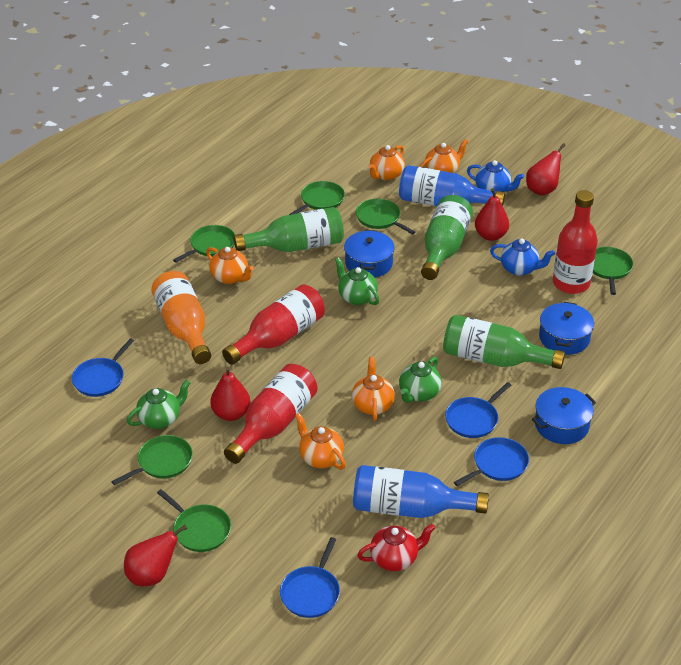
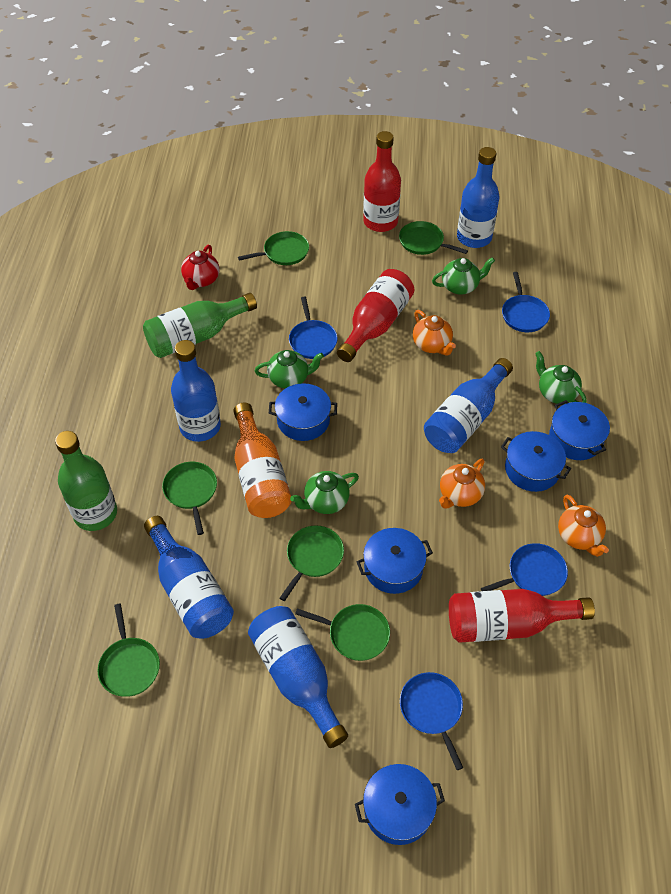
blue bottle: [353,465,489,518] [399,165,505,206] = 2 -> [144,516,234,639] [171,340,221,442] [248,606,348,748] [424,358,513,453] [457,147,500,248] = 5
blue pot: [344,230,395,278] [532,387,596,444] [539,302,594,355] = 3 -> [269,383,337,441] [355,764,445,845] [357,528,433,594] [501,431,571,492] [549,400,610,460] = 5
blue teapot: [467,160,524,192] [490,238,555,276] = 2 -> none = 0
green bottle: [234,207,344,252] [421,195,473,280] [443,315,565,369] = 3 -> [55,431,117,531] [143,293,257,358] = 2
green teapot: [127,380,191,429] [335,257,379,305] [399,357,442,403] = 3 -> [255,350,324,389] [290,471,359,514] [432,257,495,295] [535,351,587,404] = 4
orange teapot: [206,247,254,284] [295,413,346,470] [352,357,395,421] [368,145,405,180] [420,139,469,173] = 5 -> [413,310,456,356] [439,459,485,509] [558,495,609,557] = 3
red pear: [124,525,187,586] [210,366,251,421] [475,188,509,241] [526,143,566,196] = 4 -> none = 0

